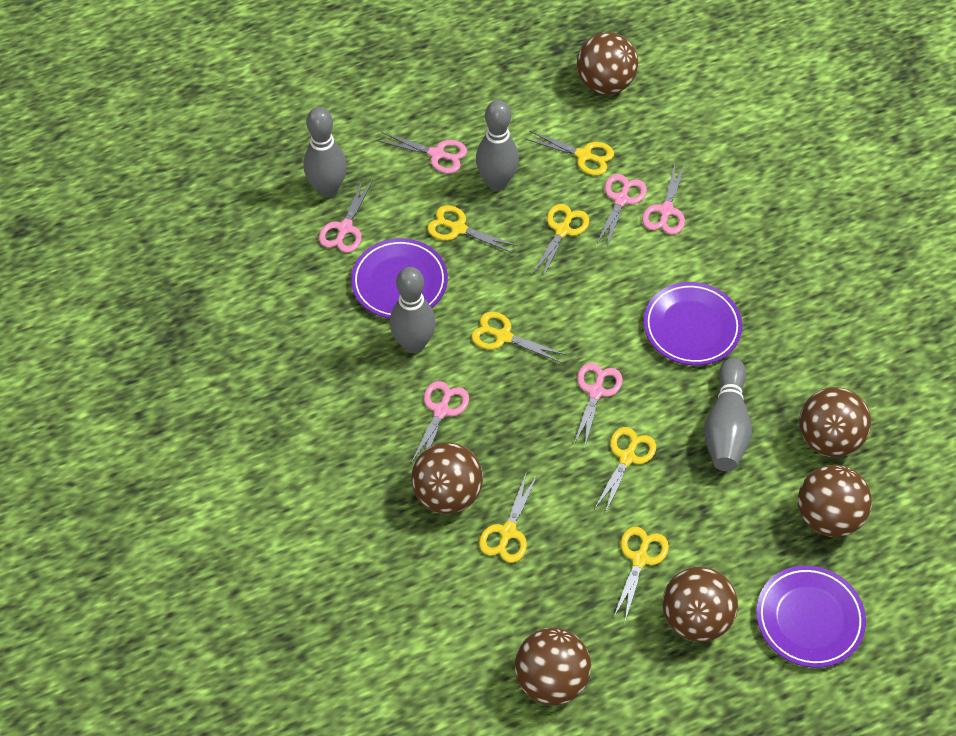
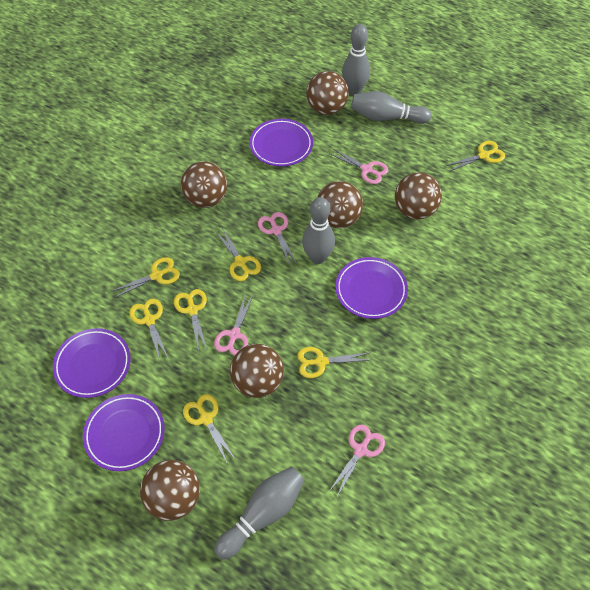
pink scissors: [319,179,373,253] [379,132,467,174] [411,381,469,463] [573,363,623,446] [596,174,647,246] [642,162,686,235] = 6 -> [214,293,254,355] [258,212,297,266] [328,148,388,184] [330,424,385,496] = 4
purple plate: [351,238,448,319] [644,282,742,366] [756,566,866,668] = 3 -> [53,328,131,398] [83,394,165,471] [250,119,313,167] [335,257,408,319] = 4

